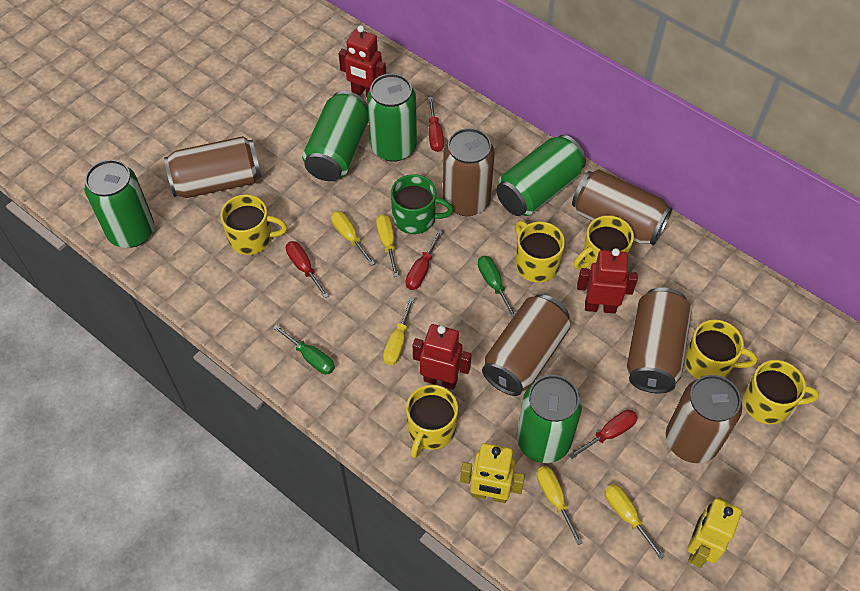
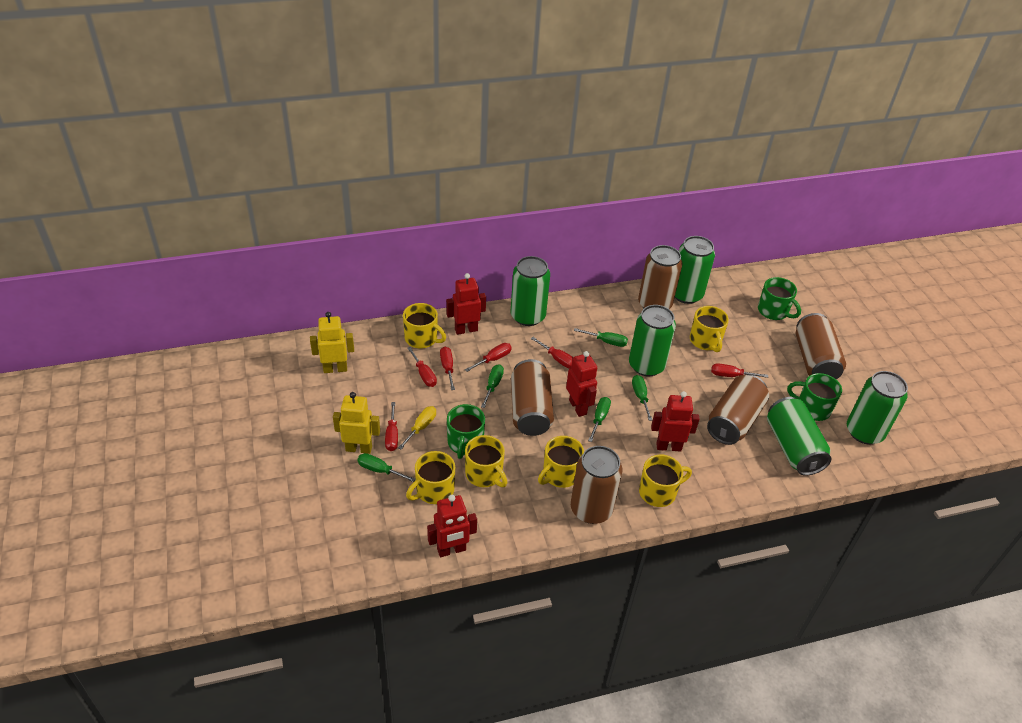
brown can: [164,136,261,198] [443,128,495,216] [482,294,570,396] [572,169,672,246] [627,287,692,393] [666,375,742,463] = 6 -> [511,359,554,436] [571,446,622,524] [638,245,683,309] [707,375,769,445] [796,313,846,379] = 5
green mug: [391,174,453,234] = 1 -> [447,404,485,459] [758,277,801,320] [787,373,842,421] = 3
green screwdriver: [273,324,335,375] [478,256,516,318] = 2 -> [357,453,416,482] [481,364,504,408] [574,328,628,347] [588,397,611,442] [632,375,653,421] = 5
red robot: [339,25,386,98] [413,324,472,390] [577,248,638,314] = 3 -> [427,495,477,557] [446,273,486,335] [566,351,597,417] [651,391,699,452] = 4
red screwdriver: [286,241,329,298] [406,230,443,290] [428,97,444,152] [569,410,638,459] = 4 -> [385,402,398,451] [407,347,437,387] [440,347,455,390] [465,343,512,372] [531,337,573,368] [711,363,768,378] = 6
yellow screwdriver: [331,211,375,266] [376,214,399,277] [383,298,414,365] [537,466,583,545] [605,484,665,559] = 5 -> [398,406,436,449] = 1

